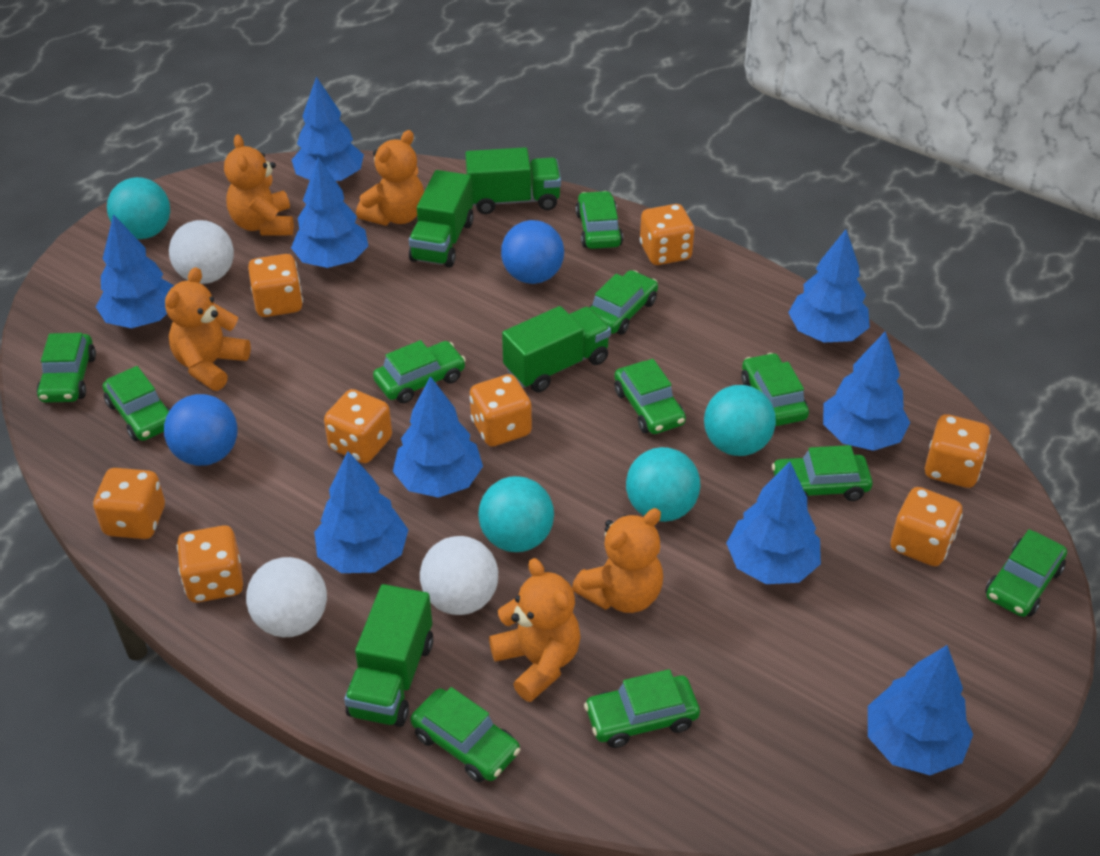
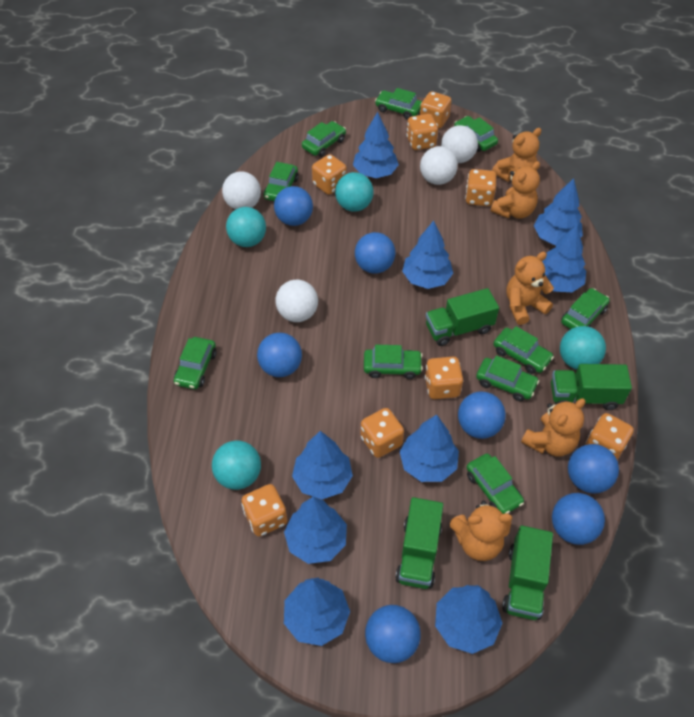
blue ball: [164,394,238,466] [501,220,564,284] = 2 -> [257,333,302,377] [274,186,313,226] [355,232,396,274] [365,605,421,663] [458,392,506,439] [552,493,605,545] [568,444,619,494] = 7
green car: [37,333,96,403] [103,366,170,441] [373,340,466,403] [410,687,520,782] [575,191,623,249] [584,669,700,748] [590,270,658,335] [614,359,686,434] [741,353,809,426] [772,445,873,501] [985,529,1067,617] = 11 -> [174,337,217,389] [264,162,299,201] [302,121,346,157] [364,345,423,379] [375,88,422,120] [454,116,498,152] [466,454,524,514] [476,355,539,401] [493,326,554,374] [561,288,610,329] = 10
white ball: [169,220,234,284] [246,557,327,637] [420,536,498,615] = 3 -> [222,171,261,210] [276,280,318,322] [420,146,458,185] [441,125,478,163] = 4

